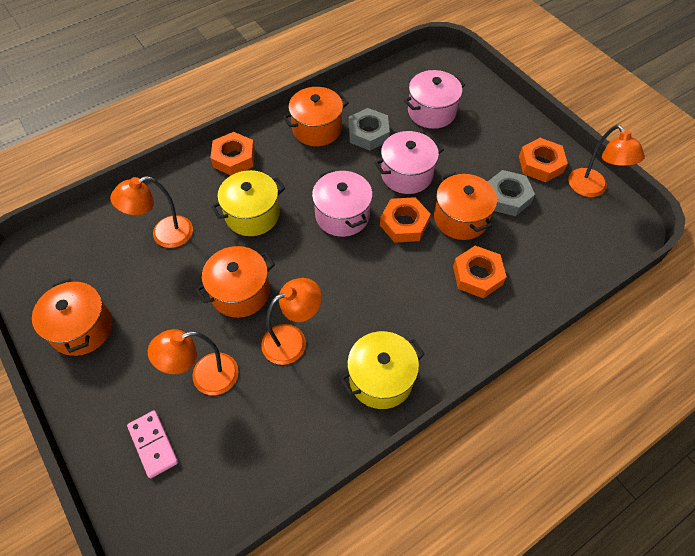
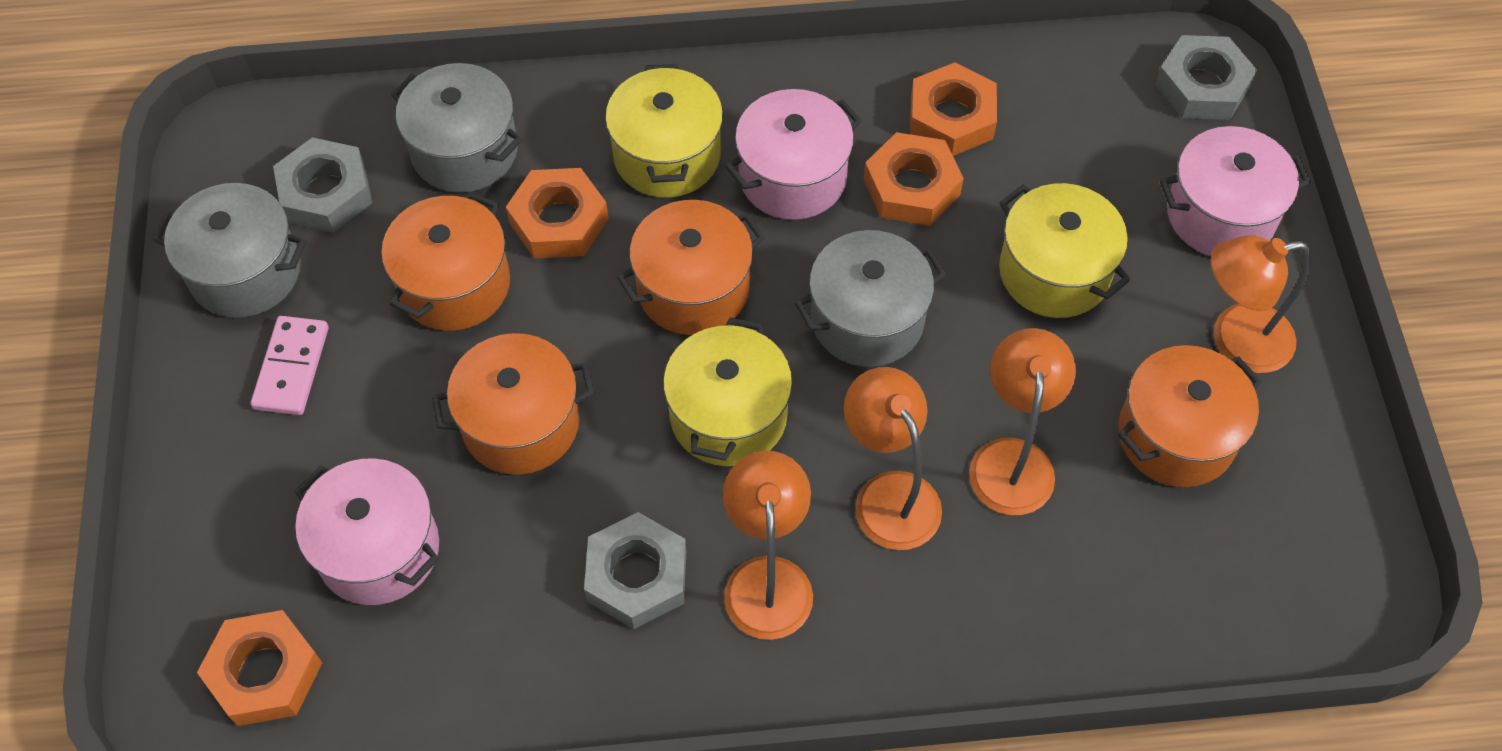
grey nut: [349,108,390,150] [487,170,535,216] = 2 -> [273,137,372,233] [584,512,686,629] [1155,35,1257,120] = 3
grey pot: none = 0 -> [153,183,307,318] [391,63,523,193] [795,230,946,367] = 3
yellow pot: [211,170,285,236] [340,331,424,409] = 2 -> [605,64,723,198] [663,317,792,466] [999,183,1131,318] = 3

